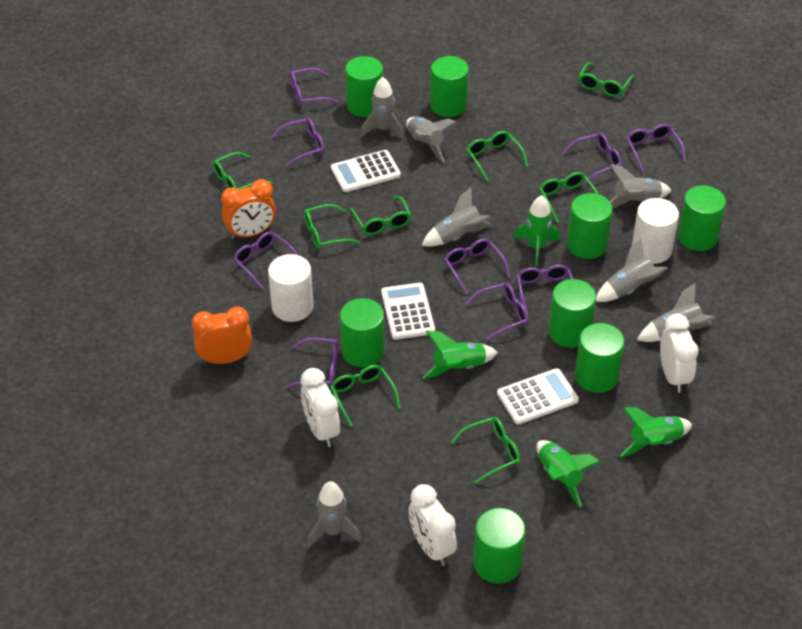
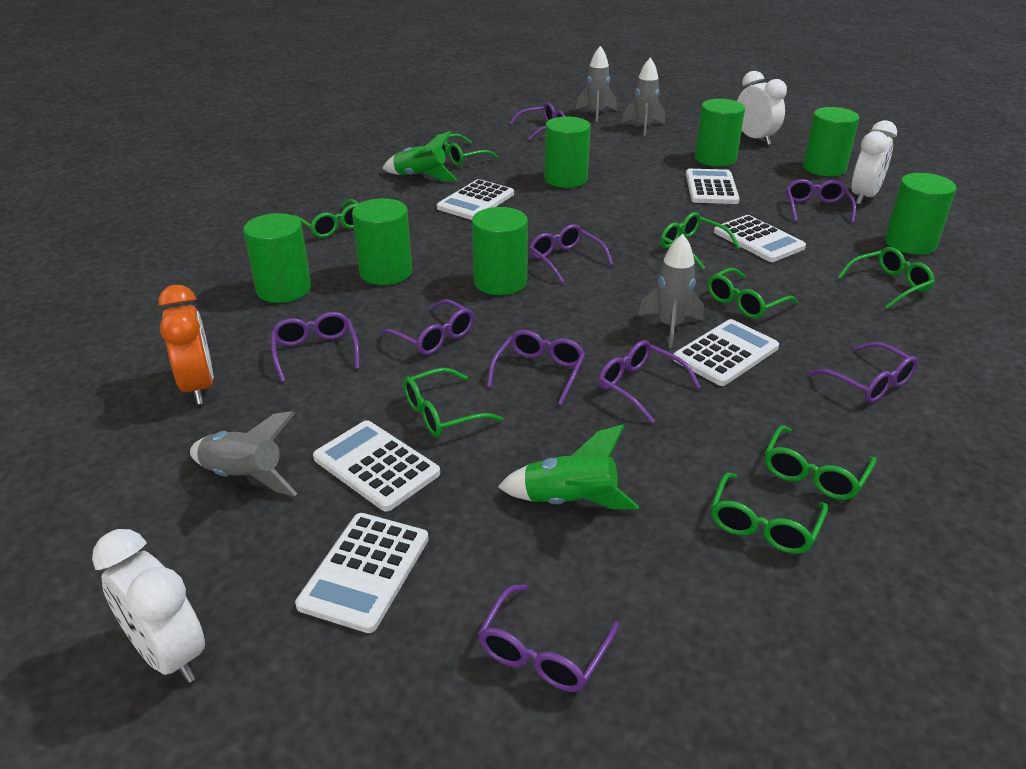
green cylinder: [340,298,385,367] [345,56,383,117] [430,56,469,117] [473,508,526,584] [549,279,596,348] [567,193,613,259] [575,323,625,393] [678,185,726,251] = 8 -> [243,213,311,303] [352,198,412,285] [472,207,528,295] [544,116,591,188] [695,99,745,167] [803,107,859,176] [885,173,956,255] = 7
green rocket: [423,331,498,379] [514,195,560,266] [536,440,600,507] [620,407,693,457] = 4 -> [382,131,457,181] [498,424,639,509] = 2
grey rocket: [307,481,362,547] [361,77,404,139] [406,117,457,162] [421,188,491,247] [596,238,668,302] [610,164,672,208] [637,283,715,342] = 7 -> [190,411,297,496] [575,46,617,122] [622,57,665,136] [638,234,704,348] = 4
orange clock: [192,307,252,364] [221,179,276,239] = 2 -> [158,285,214,404] = 1
white calculator: [331,150,401,192] [381,283,435,340] [497,368,579,425] = 3 -> [295,513,429,633] [313,420,440,512] [437,179,514,220] [673,319,779,386] [686,169,740,204] [714,215,806,262] = 6
white cylinder: [268,254,314,322] [632,198,679,264] = 2 -> none = 0

